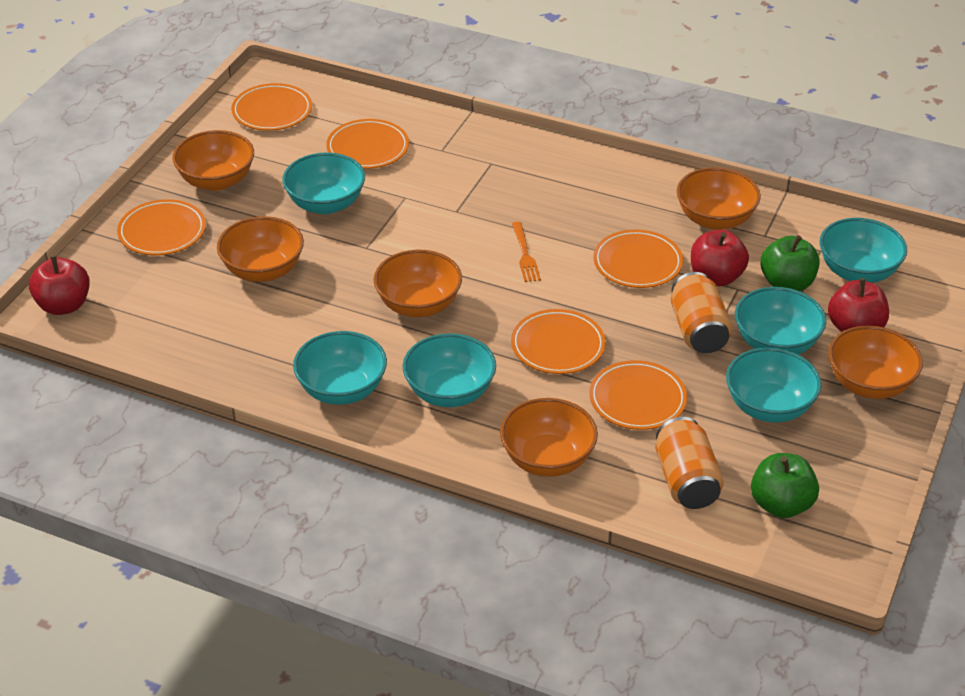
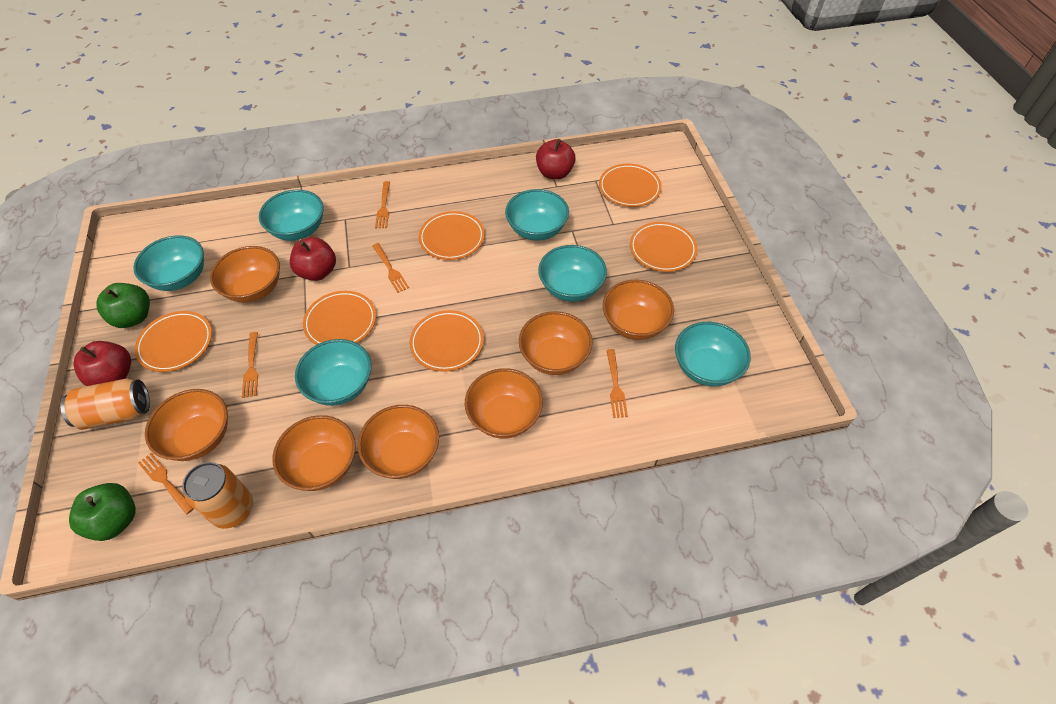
orange bowl: [173,130,254,191] [217,216,304,282] [373,250,462,317] [500,398,598,477] [677,167,761,230] [828,326,923,399] = 6 -> [145,389,228,461] [210,246,280,303] [272,415,356,491] [358,405,439,479] [465,368,543,438] [519,311,592,375] [603,280,674,340] = 7
orange fork: [512,222,541,282] = 1 -> [138,453,194,515] [242,332,258,398] [372,243,409,293] [375,181,390,228] [606,349,628,418] = 5

